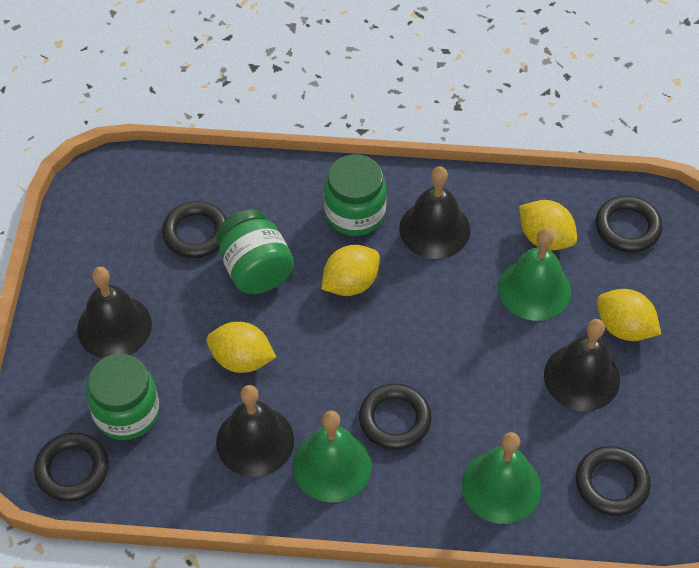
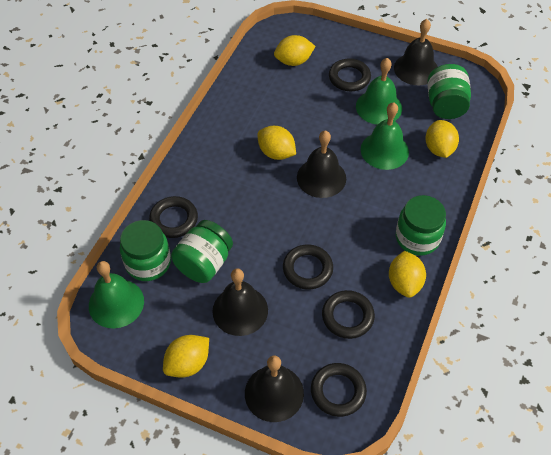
green jar: [86,354,159,440] [216,209,294,294] [324,154,387,236] = 3 -> [120,220,171,281] [171,220,233,283] [396,195,446,256] [427,64,471,119] = 4
yellow lemon: [206,322,276,373] [321,245,380,296] [519,200,577,250] [597,289,661,341] = 4 -> [163,335,209,378] [258,126,296,160] [274,35,315,66] [389,251,426,298] [425,120,459,158] = 5

